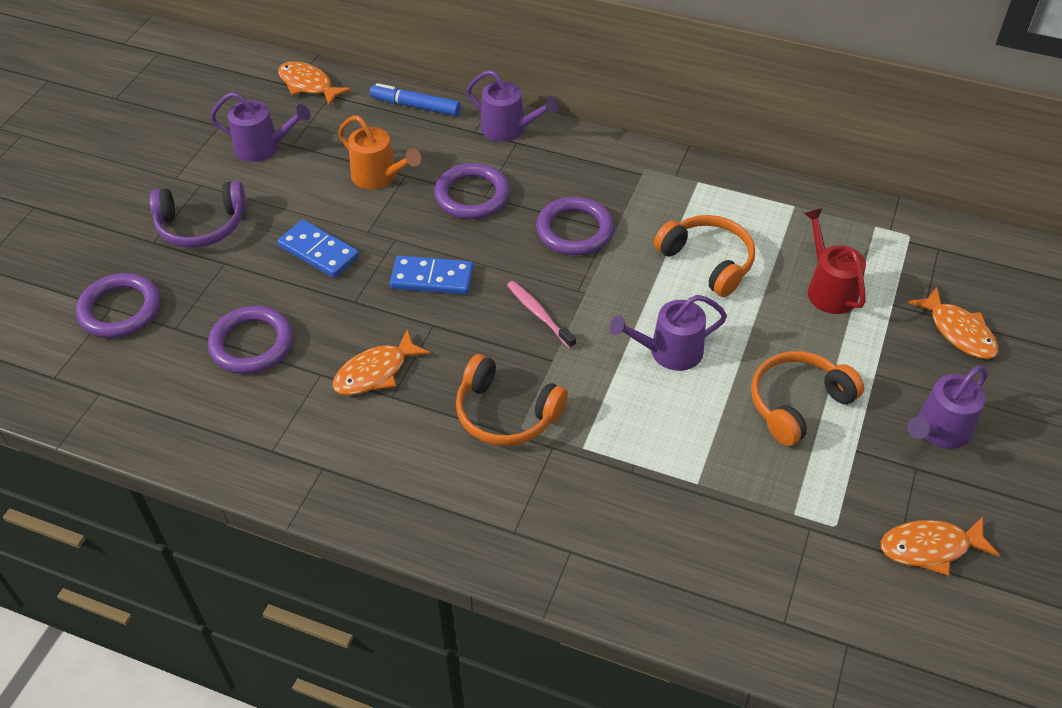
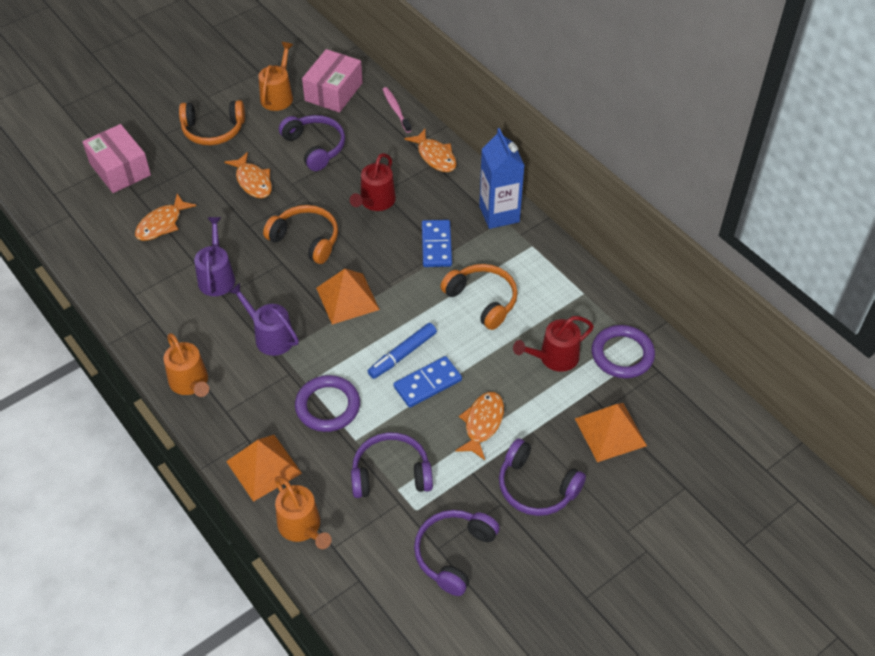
blue carton: none = 0 -> [479,128,525,229] = 1
orange pyramid: none = 0 -> [226,435,302,502] [316,269,380,325] [575,403,647,462] = 3
orange watering can: [338,115,421,190] = 1 -> [164,333,209,397] [258,42,293,111] [275,476,332,549] = 3
pink box: none = 0 -> [82,124,151,193] [302,49,363,113] = 2
purple headphones: [150,181,246,248] = 1 -> [279,115,345,171] [351,433,433,498] [414,510,499,596] [499,439,586,516] = 4
purple ring: [76,273,160,338] [208,306,293,374] [434,163,510,219] [536,197,614,255] = 4 -> [295,375,360,432] [592,325,655,378] = 2
purple watering can: [210,92,311,162] [466,70,559,142] [610,295,727,371] [907,365,988,449] = 4 -> [194,217,235,296] [229,283,299,356] = 2
red watering can: [804,208,866,314] = 1 -> [350,153,396,211] [513,316,594,372] = 2

